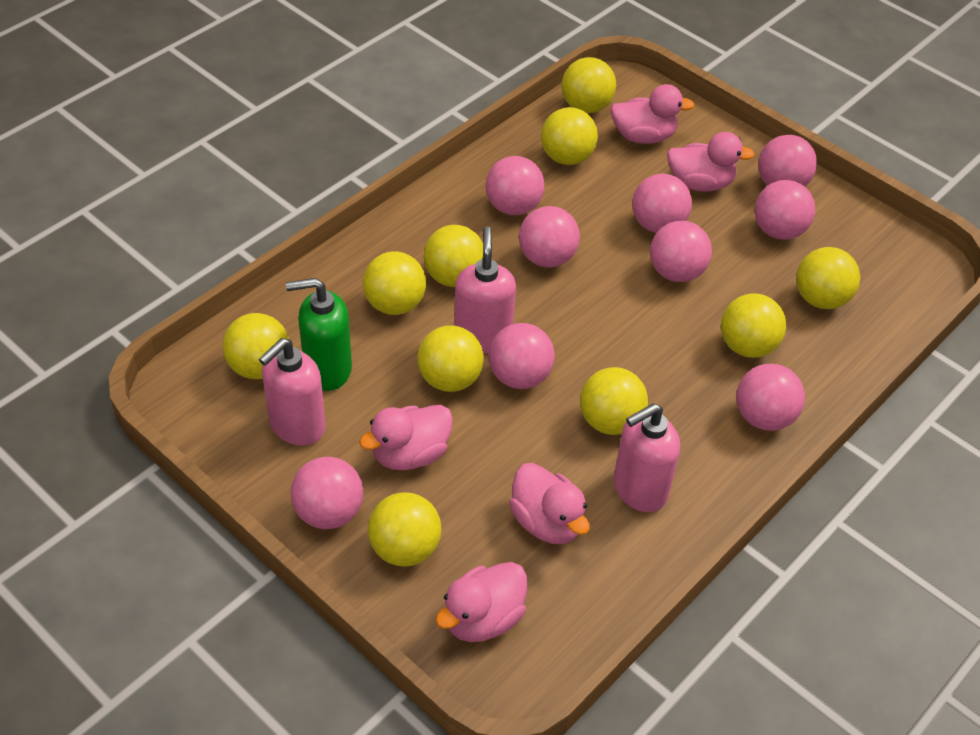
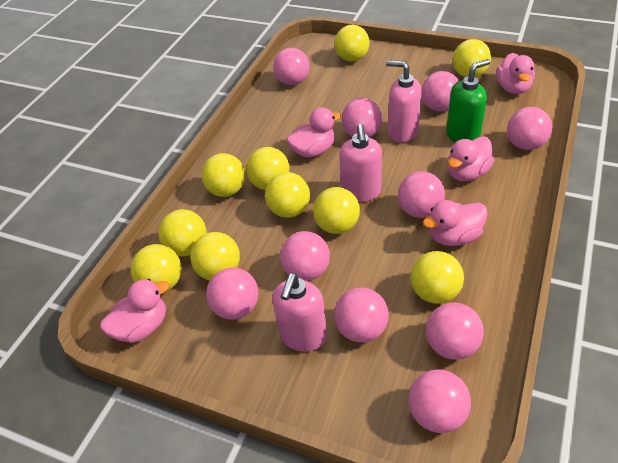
pink ball: [290,457,363,529] [486,156,545,215] [489,323,555,389] [519,206,580,268] [632,174,692,233] [650,221,712,282] [737,364,805,431] [755,180,815,240] [758,135,817,186] = 9 -> [206,267,259,320] [273,48,309,85] [280,231,330,281] [334,287,389,343] [342,98,382,137] [398,171,445,218] [408,369,471,433] [421,71,459,111] [426,302,484,360] [507,107,552,150] = 10

